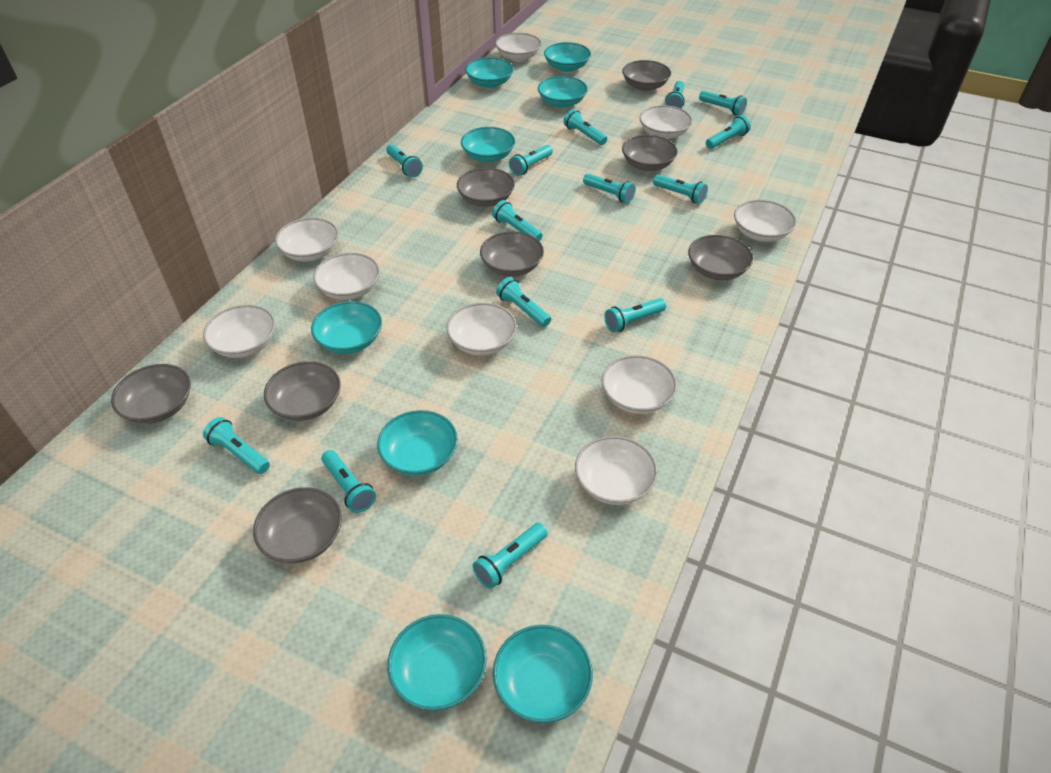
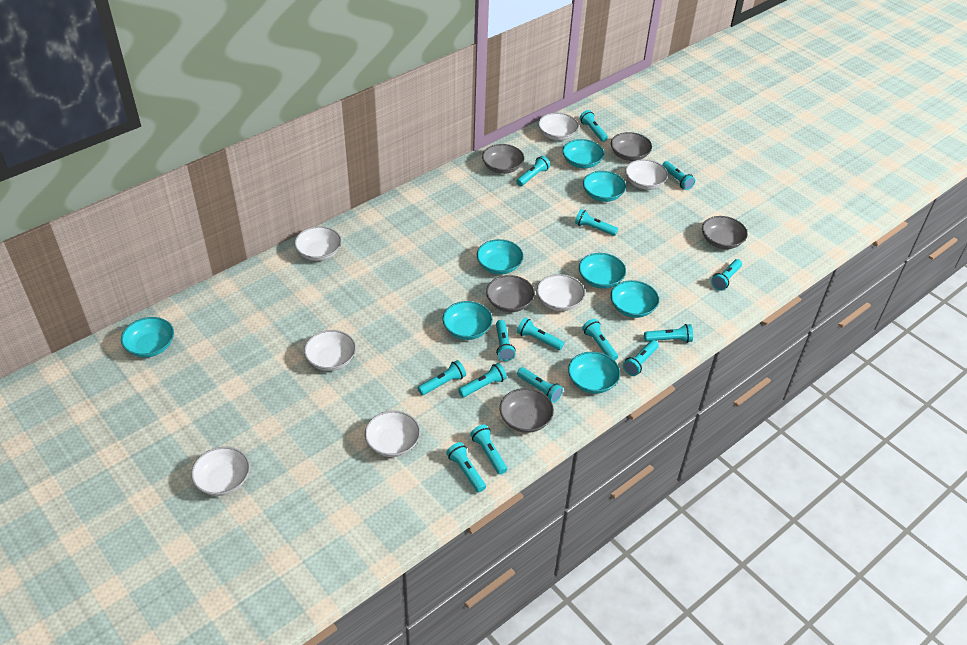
grey bowl: [111,364,191,424] [253,487,342,563] [264,361,341,421] [457,168,515,207] [480,231,544,277] [622,60,671,91] [622,135,677,171] [688,235,753,280] = 8 -> [482,144,524,174] [486,275,535,312] [500,388,554,433] [611,132,652,161] [702,216,748,249] = 5
turquoise flashlight: [203,417,270,474] [321,450,376,513] [386,144,423,178] [472,523,548,589] [492,200,543,241] [496,277,551,327] [509,145,553,176] [564,109,607,145] [583,173,636,203] [604,298,666,333] [653,174,708,204] [665,81,685,108] [699,91,747,116] [706,115,751,149] = 14 -> [418,360,466,395] [446,442,486,492] [458,363,507,397] [470,424,507,474] [496,320,516,361] [516,156,550,186] [517,318,564,350] [517,367,563,403] [575,209,618,236] [580,110,608,142] [582,319,618,361] [623,340,659,376] [644,324,693,343] [662,161,695,190] [711,259,742,291] = 15
white bowl: [203,305,276,358] [275,218,339,262] [313,253,380,300] [446,303,517,356] [495,33,541,62] [575,436,658,505] [602,355,677,414] [639,105,692,139] [734,200,796,242] = 9 -> [191,447,250,496] [294,226,342,261] [304,330,356,371] [365,411,420,457] [537,274,585,311] [538,113,579,140] [625,159,668,190] = 7

